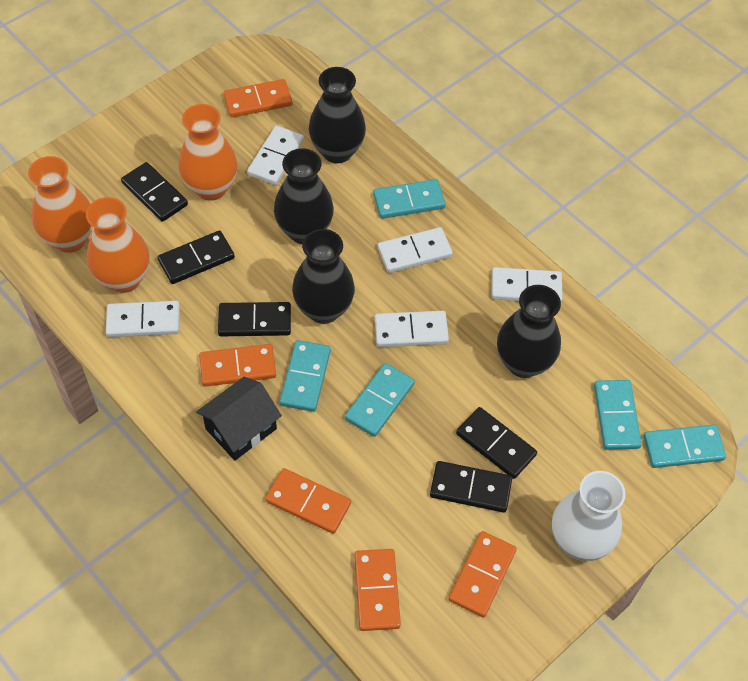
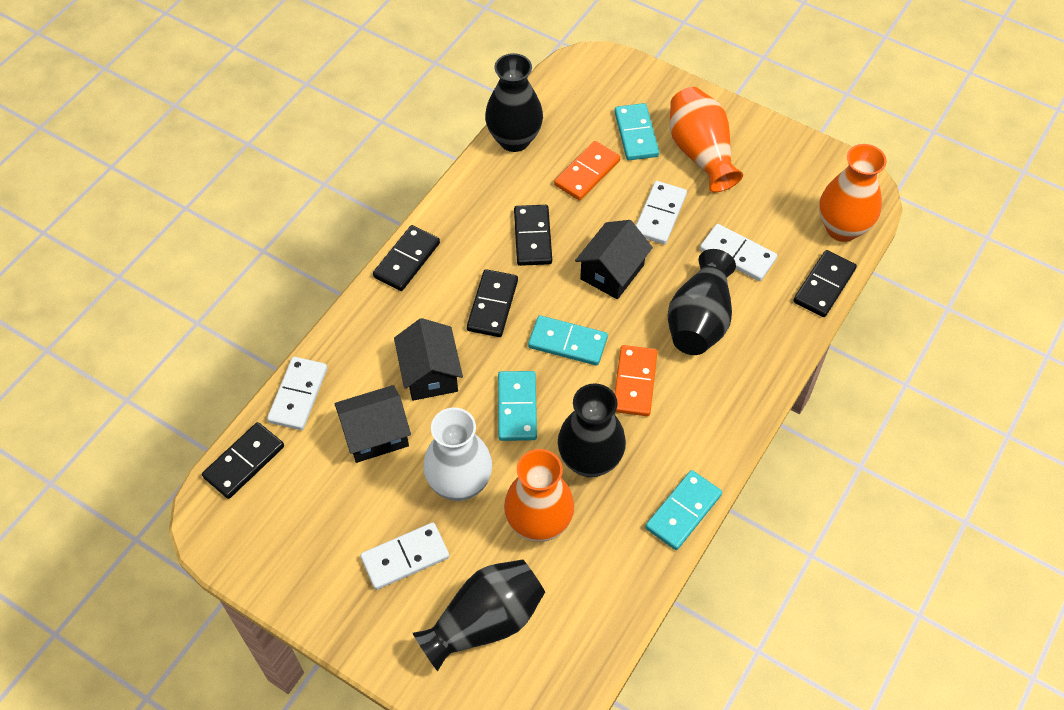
black house: [196,377,282,461] = 1 -> [334,385,411,463] [394,318,463,401] [575,220,653,299] = 3
orange domino: [199,344,276,387] [224,79,292,118] [265,468,351,534] [354,549,401,631] [449,531,517,617] = 5 -> [554,141,620,201] [614,345,658,416] = 2
turquoise domino: [280,340,331,412] [345,363,415,437] [373,179,446,219] [594,380,642,450] [643,424,726,468] = 5 -> [498,371,537,441] [528,315,608,365] [614,103,659,160] [645,470,722,550] = 4
white domino: [106,301,180,337] [247,126,304,185] [374,311,449,347] [378,227,453,273] [491,267,563,302] = 5 -> [267,357,327,430] [360,522,449,590] [636,181,687,244] [700,224,777,281] = 4

